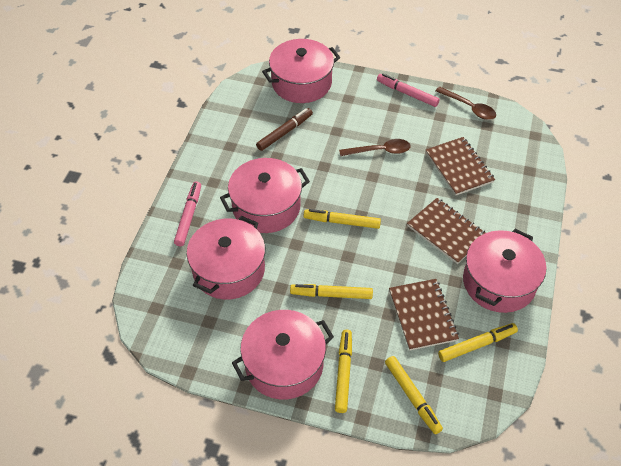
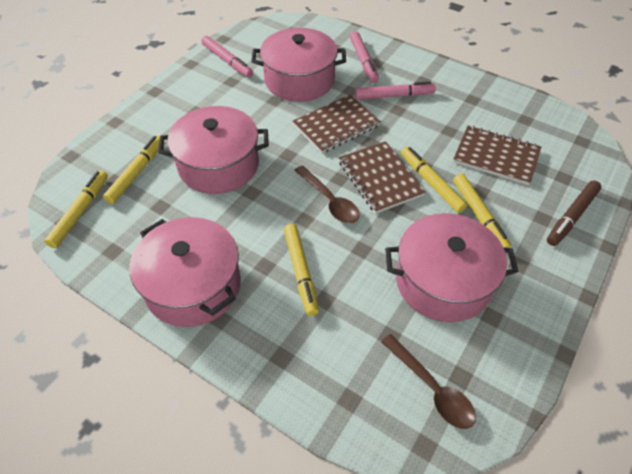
pink marker: [174,181,201,246] [377,73,440,107] = 2 -> [201,36,253,78] [350,31,379,83] [355,81,436,100] = 3
pink pot: [187,216,265,300] [220,158,310,233] [232,310,334,400] [262,39,340,103] [463,229,546,313] = 5 -> [129,217,241,327] [158,106,269,194] [251,28,346,102] [385,213,519,322] = 4

